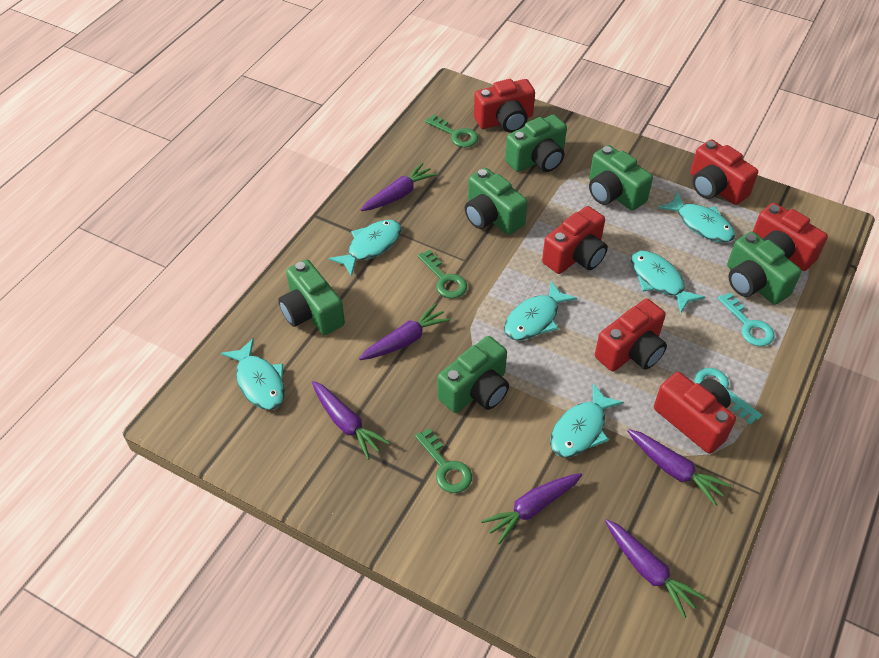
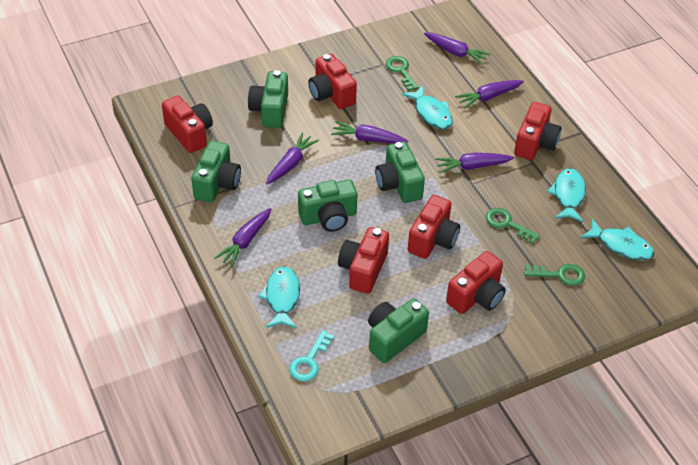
green camera: [278,260,345,335] [437,336,509,413] [465,168,528,235] [505,115,567,172] [589,145,653,211] [727,232,802,305] = 6 -> [191,141,241,203] [248,70,288,128] [298,180,358,232] [368,299,429,363] [375,142,425,203] = 5
turquoise fish: [221,338,285,410] [329,220,401,277] [504,280,577,340] [550,383,624,457] [631,251,705,314] [658,192,735,242] = 6 -> [258,267,300,328] [402,85,453,129] [547,168,586,222] [581,219,654,261] = 4
turquoise key: [695,368,762,425] [718,292,775,346] = 2 -> [289,330,334,381] = 1

